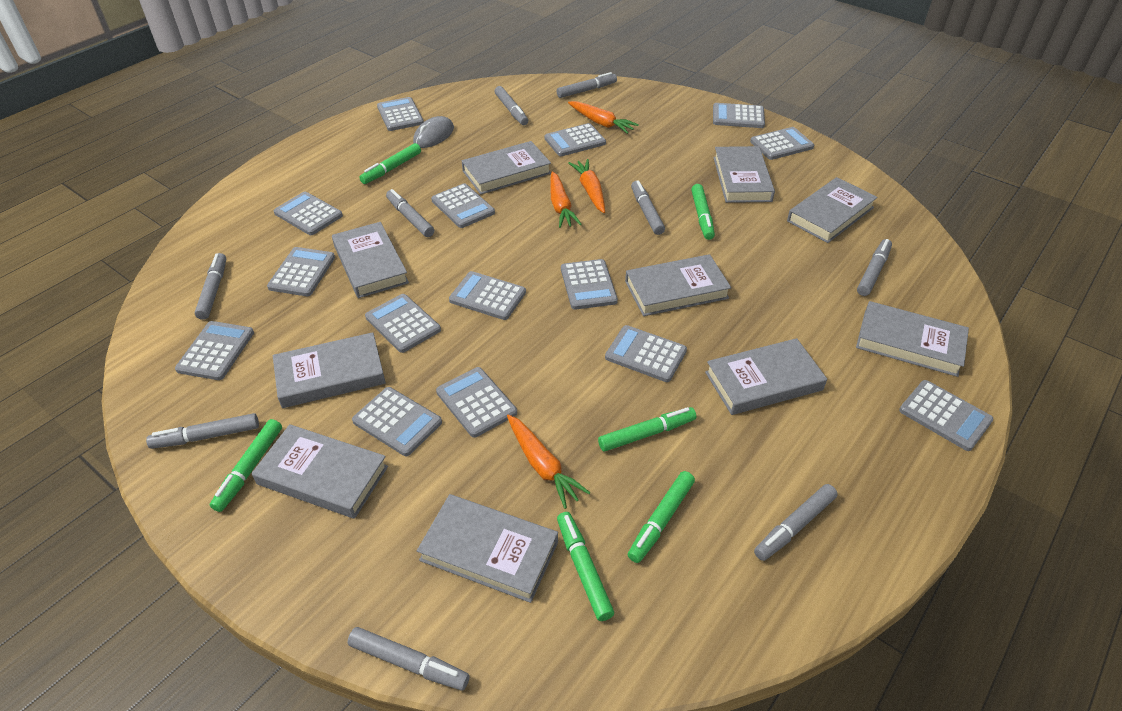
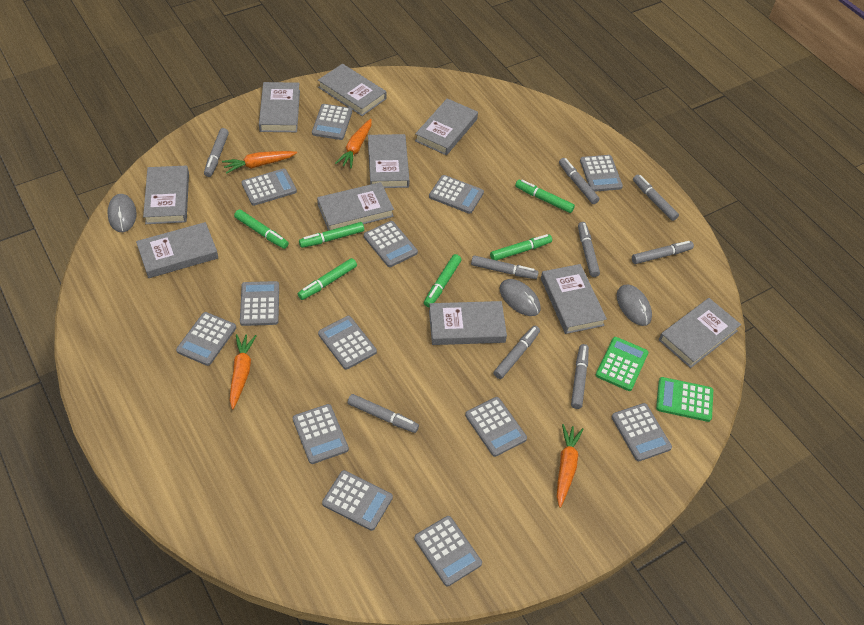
green calculator: none = 0 -> [596,337,649,391] [656,377,713,422] = 2
grey calculator: [175,321,254,380] [267,247,335,296] [274,192,343,235] [352,387,442,456] [365,294,441,353] [377,97,424,131] [431,183,495,228] [436,367,517,438] [449,271,526,320] [544,123,606,156] [561,259,618,310] [605,325,687,382] [713,103,765,128] [750,127,814,160] [899,380,993,451] = 15 -> [176,312,236,366] [240,281,279,326] [242,169,297,206] [293,404,349,464] [312,104,352,140] [318,316,377,370] [322,470,393,531] [364,221,418,267] [414,516,482,586] [429,175,484,214] [465,397,527,457] [580,155,623,192] [612,403,672,461] = 13
grey mouse: [413,116,454,148] = 1 -> [107,194,137,232] [499,279,541,316] [617,285,652,326] = 3

